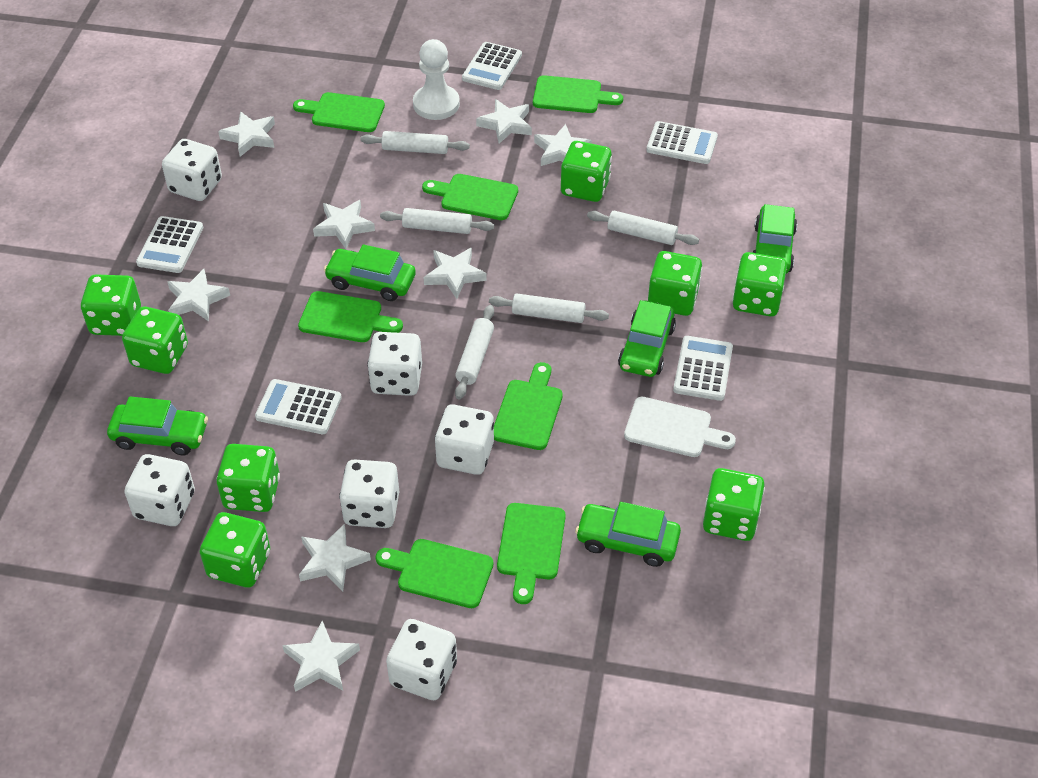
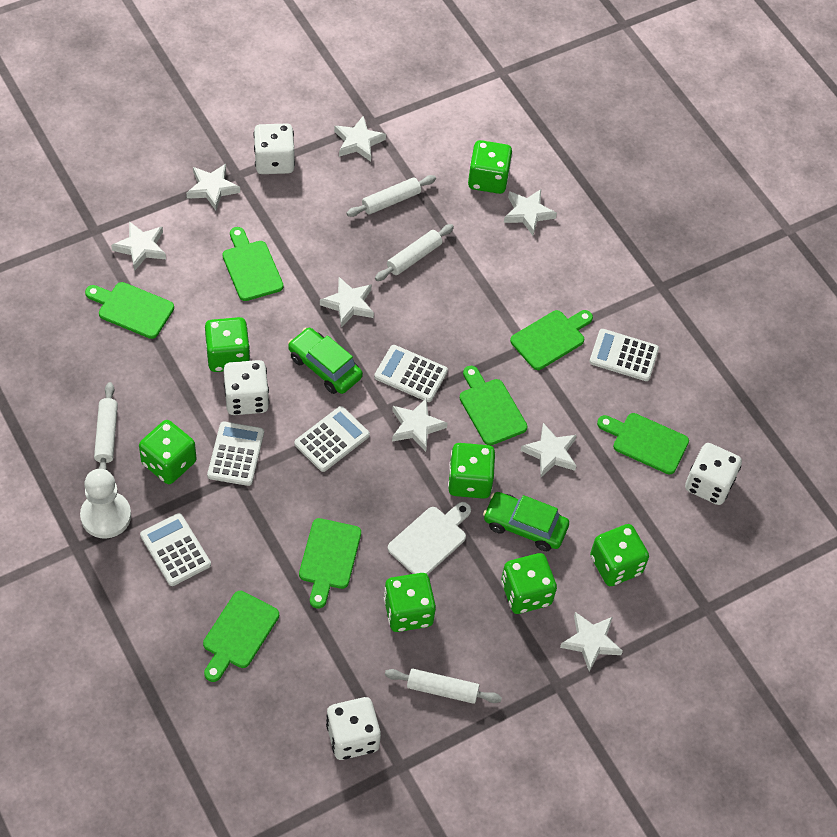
green car: [107,397,208,455] [324,244,416,301] [575,502,681,567] [618,300,676,377] [753,204,797,274] = 5 -> [288,327,363,394] [483,492,569,551] = 2
green dice: [81,274,141,336] [122,307,188,374] [200,512,270,588] [216,444,280,512] [561,141,612,202] [648,251,702,316] [703,468,765,541] [732,252,787,316] = 8 -> [139,420,197,484] [205,317,250,372] [384,573,436,632] [448,443,496,499] [468,140,512,194] [501,553,557,614] [590,524,649,586] = 7
white dice: [124,454,195,526] [162,139,222,201] [339,459,399,528] [367,332,422,396] [386,619,457,700] [435,404,494,475] = 6 -> [223,360,269,415] [254,123,295,174] [326,697,381,760] [685,443,742,505] = 4
white rolling pin: [361,131,470,154] [380,208,494,234] [455,305,494,399] [489,293,609,323] [587,211,699,245] = 5 -> [94,382,118,470] [346,175,436,217] [375,224,454,281] [385,669,502,704] = 4

